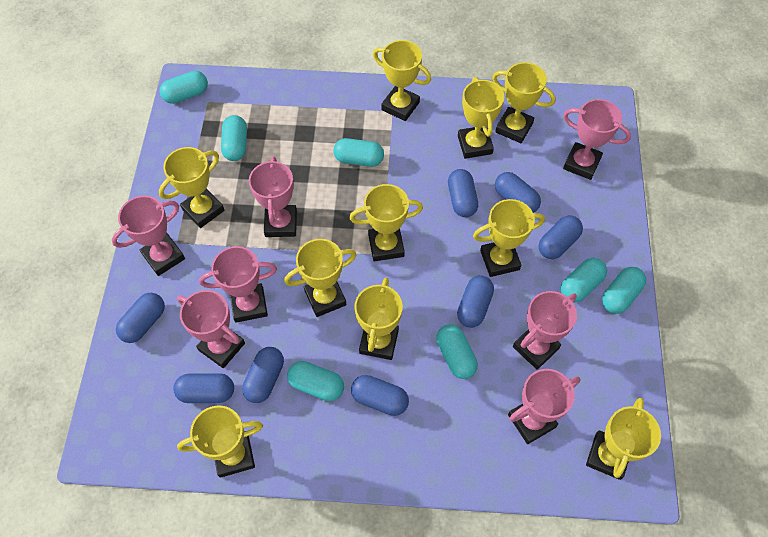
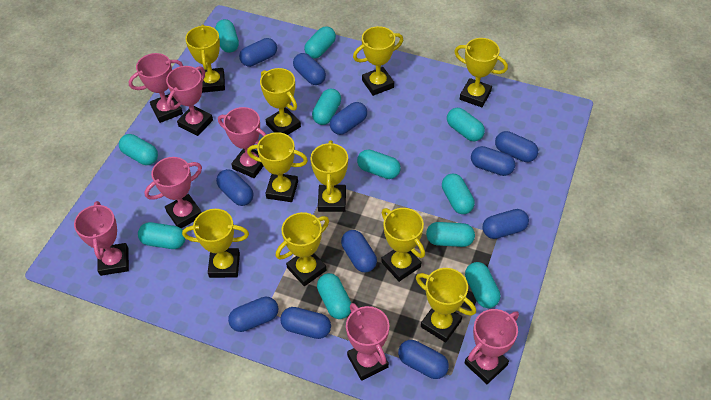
blue capsule: [116,293,165,343] [173,373,234,403] [242,347,284,403] [351,375,409,416] [448,169,478,217] [457,275,494,328] [495,172,541,213] [539,215,583,259] = 8 -> [216,169,253,206] [228,297,278,332] [239,38,277,67] [280,307,331,339] [293,53,326,85] [330,102,367,135] [341,230,377,272] [398,340,449,379] [471,146,515,176] [483,209,529,239] [495,131,538,162] = 11
turquoise capsule: [160,71,208,104] [221,115,247,161] [287,361,344,401] [333,138,384,167] [436,324,478,379] [561,258,607,303] [602,267,646,314] = 7 -> [119,134,158,165] [138,222,186,249] [215,19,239,53] [304,26,336,59] [312,89,341,125] [317,273,351,319] [357,149,401,179] [426,222,475,247] [442,174,475,214] [447,108,485,141] [465,262,500,308] = 11

